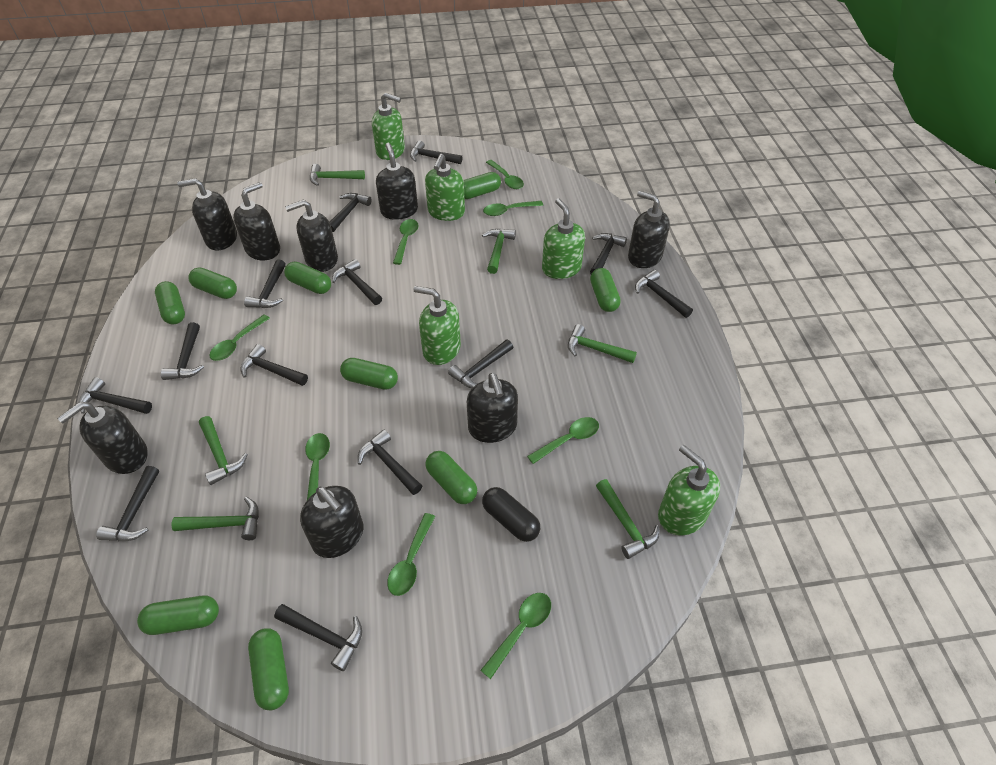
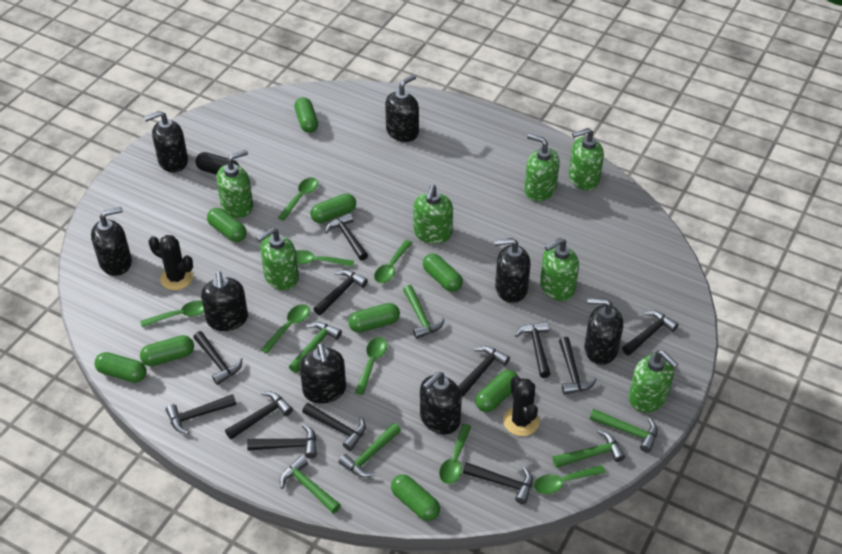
black cactus: none = 0 -> [149,235,193,290] [503,376,540,436] = 2
black hammer: [79,377,152,414] [96,466,159,541] [161,322,204,380] [240,344,308,386] [244,259,286,308] [274,604,362,671] [330,193,372,233] [332,259,382,305] [358,430,422,495] [410,140,463,164] [448,340,513,388] [590,233,627,274] [635,270,693,318] = 13 -> [166,394,236,434] [193,331,242,385] [225,392,293,439] [247,424,317,459] [302,403,366,451] [314,270,368,316] [325,213,368,261] [458,346,510,396] [463,462,533,504] [515,322,550,378] [559,337,597,395] [622,310,679,356] = 12
green soap dispenser: [372,93,405,160] [414,286,461,365] [425,154,465,221] [542,198,585,279] [658,445,720,536] = 5 -> [216,150,253,218] [256,228,299,290] [413,185,453,244] [524,134,560,201] [540,238,579,301] [569,128,604,190] [629,350,678,412] = 7

